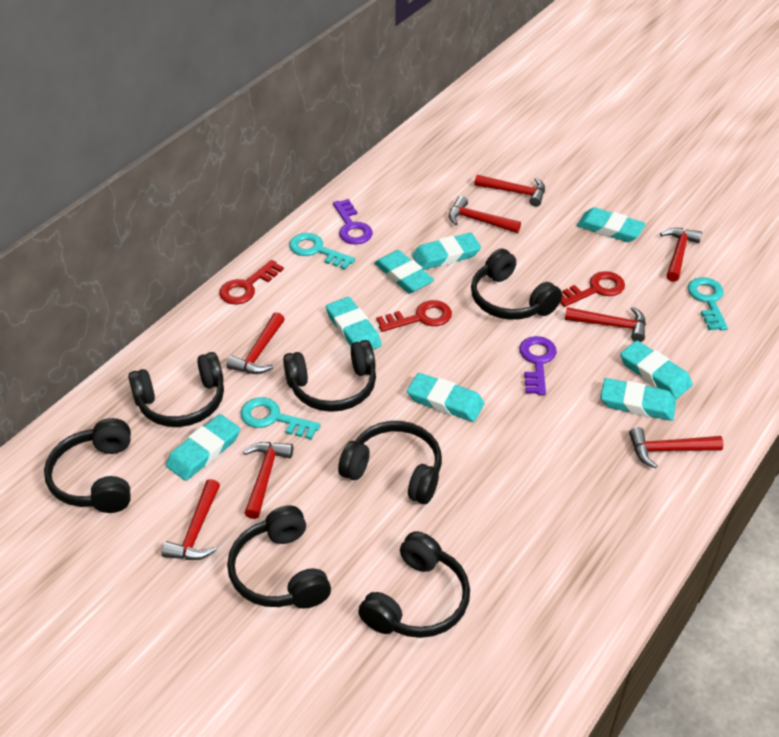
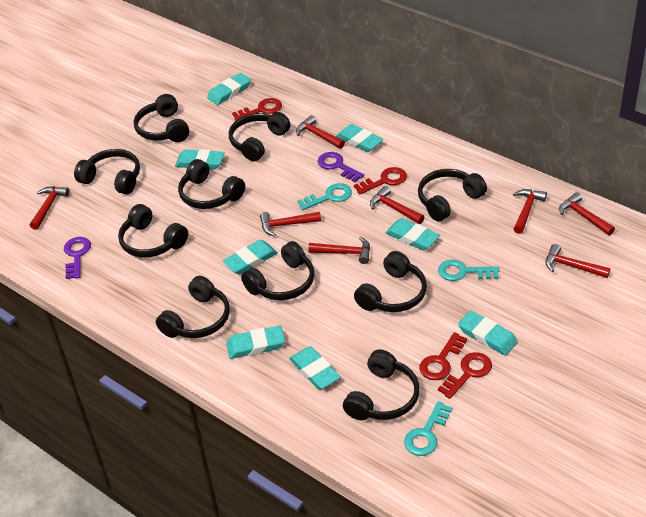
black headphones: [44,418,131,513] [128,352,224,427] [227,505,331,609] [283,340,376,412] [338,421,442,504] [358,531,470,638] [471,249,562,320] = 7 -> [74,149,140,195] [118,204,188,258] [134,94,189,142] [156,276,230,338] [178,159,245,209] [229,112,290,161] [241,241,315,300] [343,349,419,420] [354,251,427,312] [418,169,487,221] = 10
red key: [219,260,284,305] [376,300,452,332] [560,271,625,307] = 3 -> [232,98,282,120] [354,167,407,194] [419,332,467,380] [438,352,492,399] = 4

